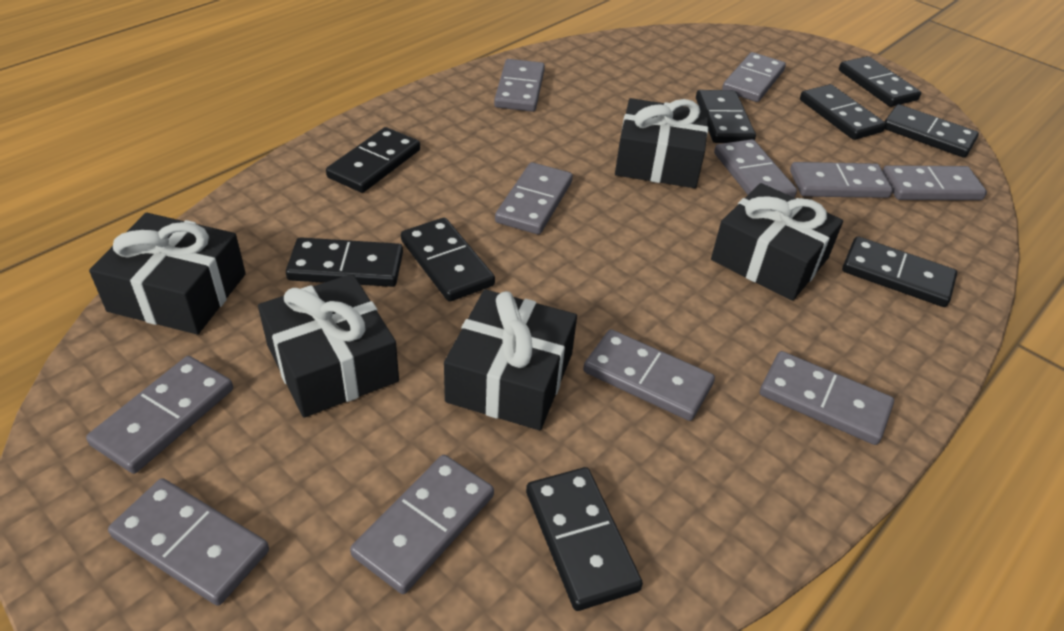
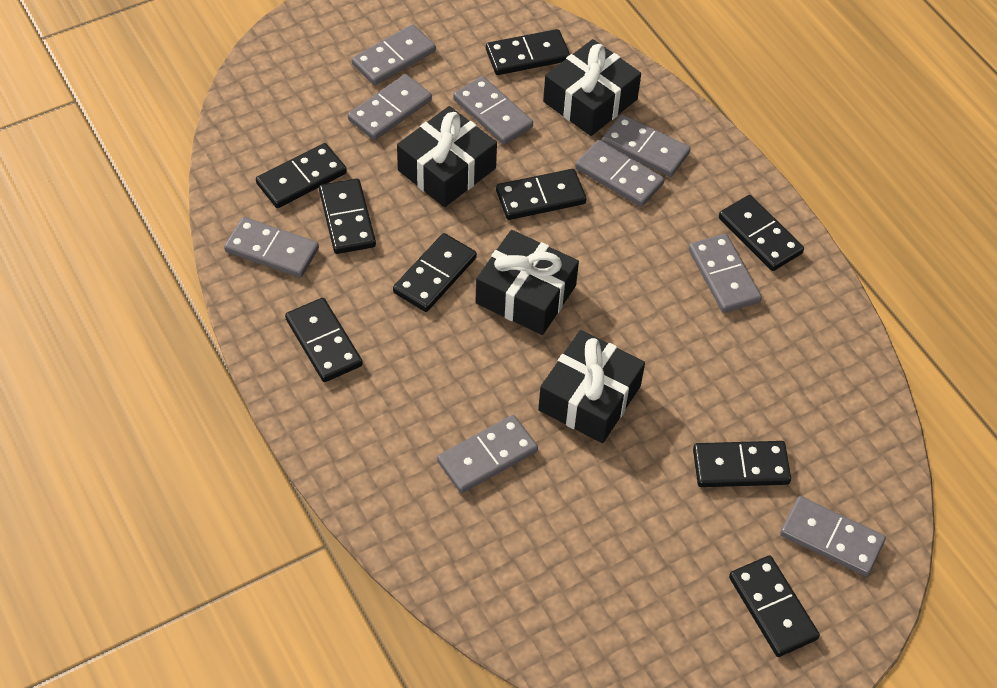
black gift: [89,213,246,334] [258,274,399,418] [444,289,577,430] [615,98,709,188] [711,183,843,301] = 5 -> [397,106,497,207] [476,230,579,335] [538,330,645,443] [543,39,641,136] = 4
grey domino: [86,356,233,474] [108,478,269,606] [350,455,494,594] [494,59,545,112] [495,162,573,234] [583,329,715,421] [714,139,797,198] [722,52,786,102] [760,351,894,445] [790,162,893,198] [882,165,987,200] = 11 -> [224,217,319,278] [348,74,432,140] [352,24,436,85] [437,415,538,493] [453,76,533,145] [575,140,665,207] [602,114,691,177] [688,233,762,313] [780,496,886,576] = 9

